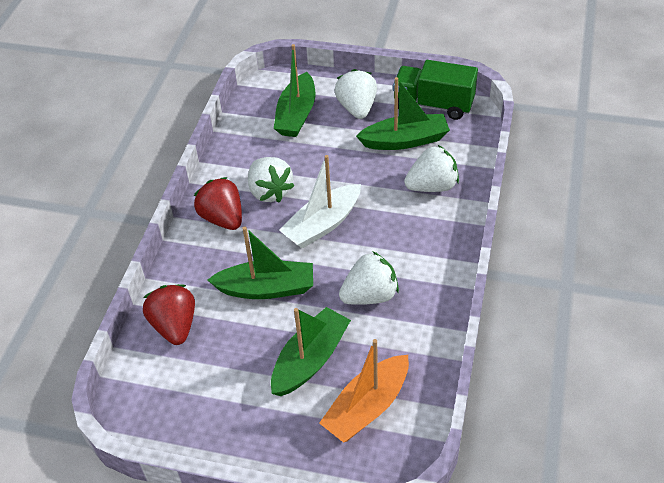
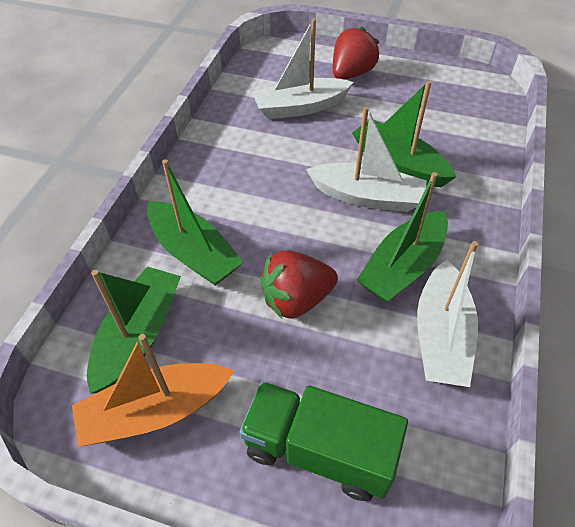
white boat: [279,155,361,249] = 1 -> [252,19,354,119] [306,107,427,212] [417,241,478,387] = 3
white strawberry: [248,157,294,203] [334,69,377,119] [339,252,399,305] [404,145,459,192] = 4 -> none = 0

